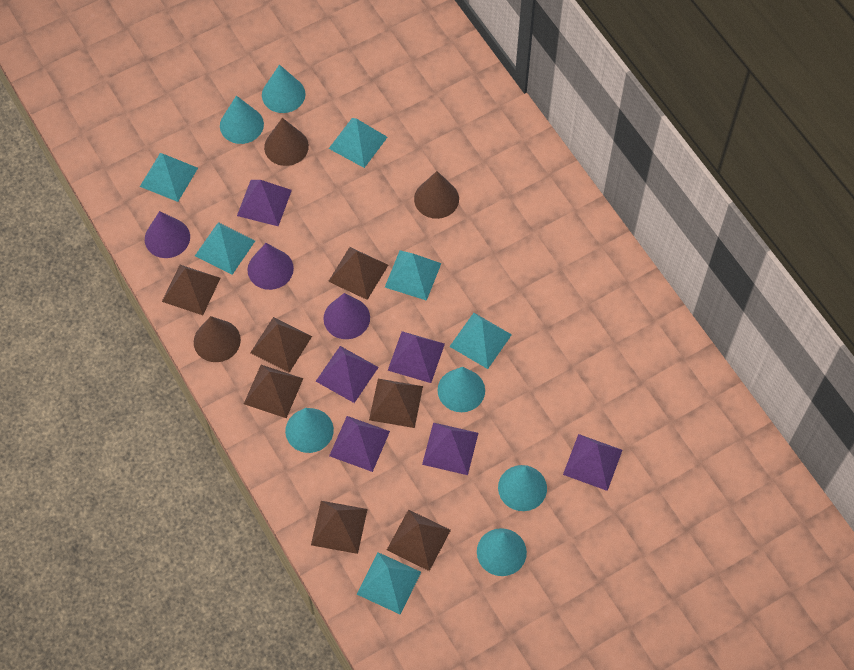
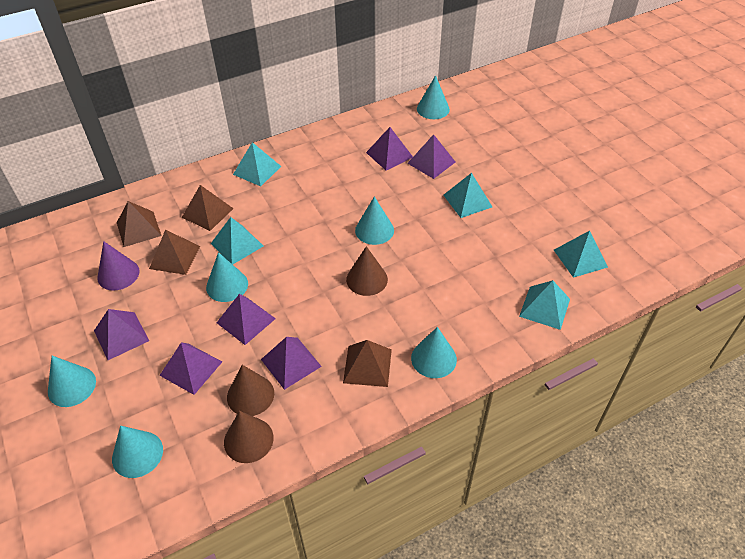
brown pyramid: [162,265,220,315] [244,365,303,418] [250,317,312,373] [311,501,368,554] [328,247,388,300] [369,379,423,428] [387,509,451,571] = 7 -> [117,201,162,247] [149,230,200,275] [182,185,234,231] [343,340,392,387] = 4
purple cone: [145,211,190,258] [248,243,294,290] [323,293,370,339] = 3 -> [97,241,140,291] = 1
turquoise pyramid: [140,153,198,202] [195,222,255,275] [329,118,387,168] [357,552,421,614] [385,250,441,301] [449,313,512,369] = 6 -> [211,217,263,265] [233,142,281,186] [443,173,492,218] [519,280,570,330] [554,231,608,278] = 5

